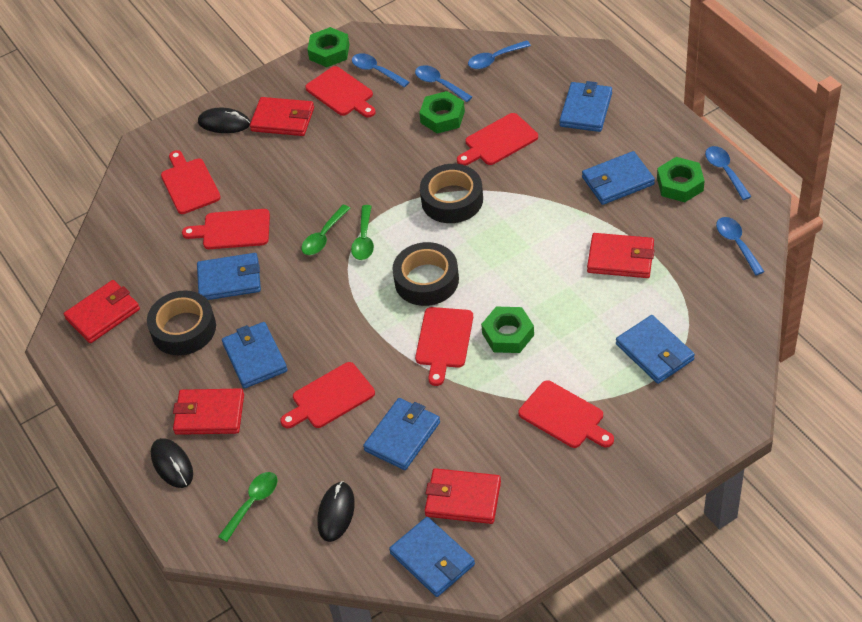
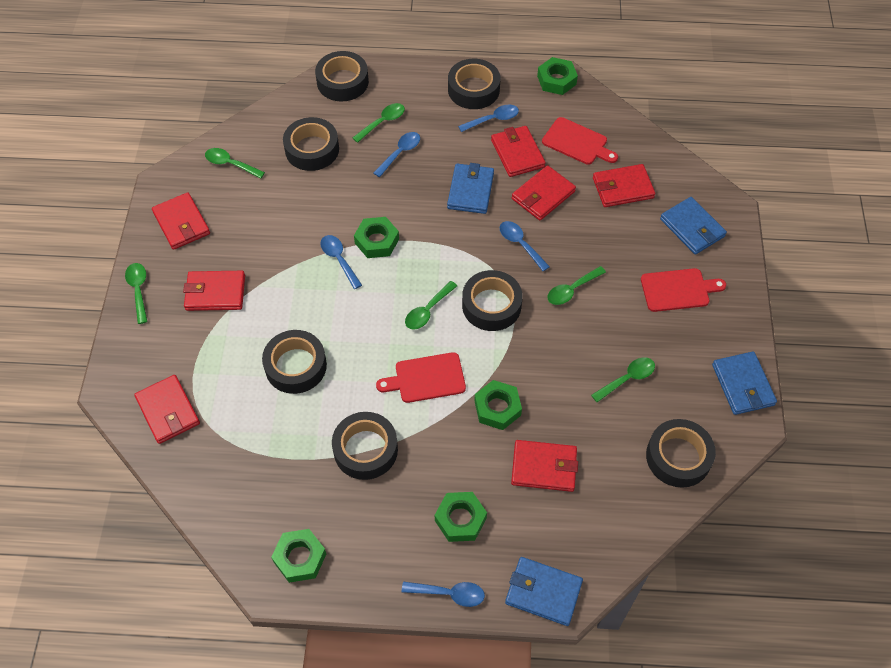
black mouse: [151,438,193,488] [198,108,250,133] [317,481,355,542] = 3 -> none = 0
black tape: [147,290,216,355] [392,242,459,306] [420,164,483,223] = 3 -> [262,330,327,394] [283,117,339,171] [315,51,369,101] [332,412,398,480] [448,59,500,109] [462,270,523,331] [646,419,716,488] = 7
blue wallet: [197,253,261,300] [222,322,288,389] [363,398,440,470] [389,517,475,597] [559,81,612,132] [582,151,655,205] [616,315,695,384] = 7 -> [447,163,494,214] [505,557,583,626] [660,197,727,255] [712,352,777,415] = 4
green nut: [307,27,350,67] [419,91,465,134] [481,307,534,353] [657,157,705,202] = 4 -> [271,529,326,583] [354,217,399,258] [435,492,487,542] [474,380,522,430] [537,57,578,95] = 5
green spoon: [218,472,277,542] [301,205,350,255] [351,205,374,260] = 3 -> [125,263,147,324] [205,148,265,179] [353,103,405,143] [405,281,457,330] [547,266,606,305] [591,357,655,402] = 6
red cutting board: [161,150,221,214] [182,209,270,249] [280,362,375,428] [305,66,376,118] [415,307,473,386] [457,113,538,166] [518,380,614,448] = 7 -> [376,352,466,403] [542,117,618,165] [641,268,726,312] = 3
red wallet: [64,280,140,343] [173,388,244,435] [250,97,314,136] [424,468,501,524] [587,233,655,278] = 5 -> [134,375,200,444] [152,192,210,250] [183,271,245,311] [491,126,546,177] [511,440,578,492] [512,165,576,220] [593,164,655,207] = 7

